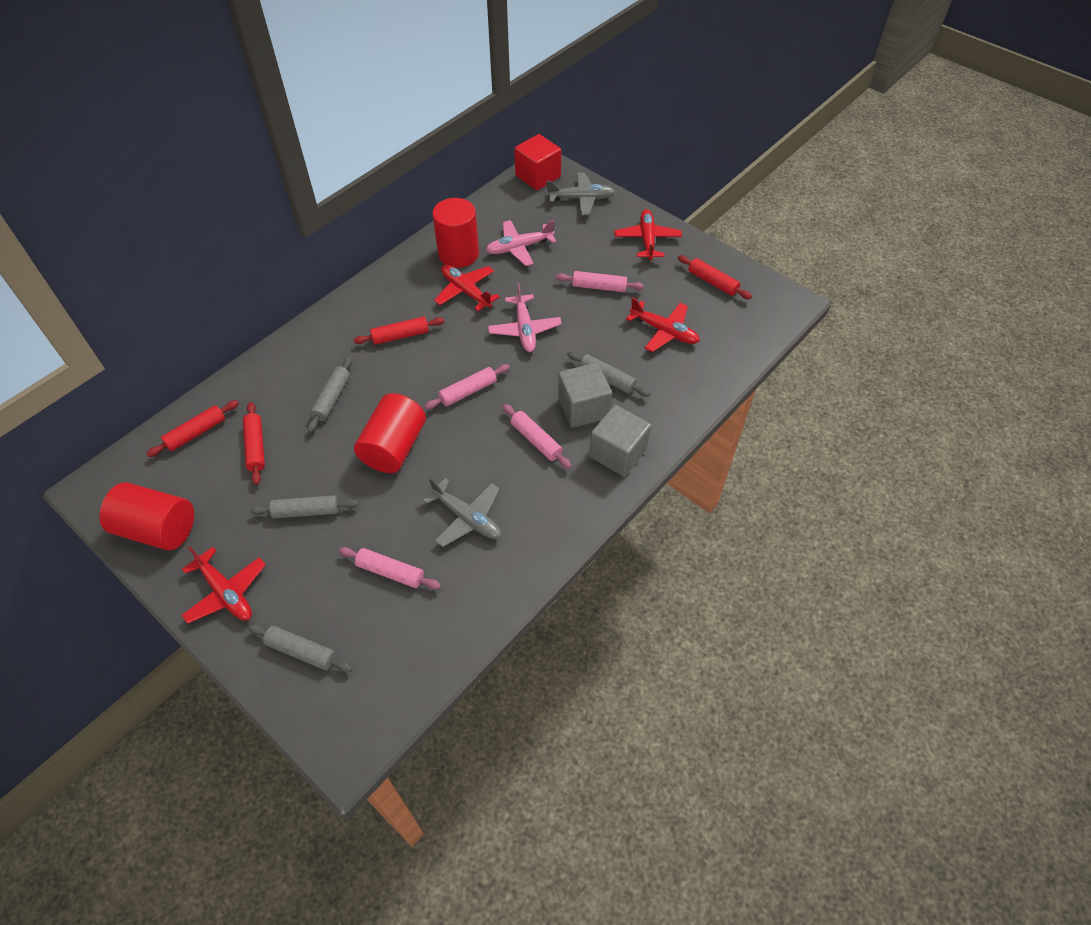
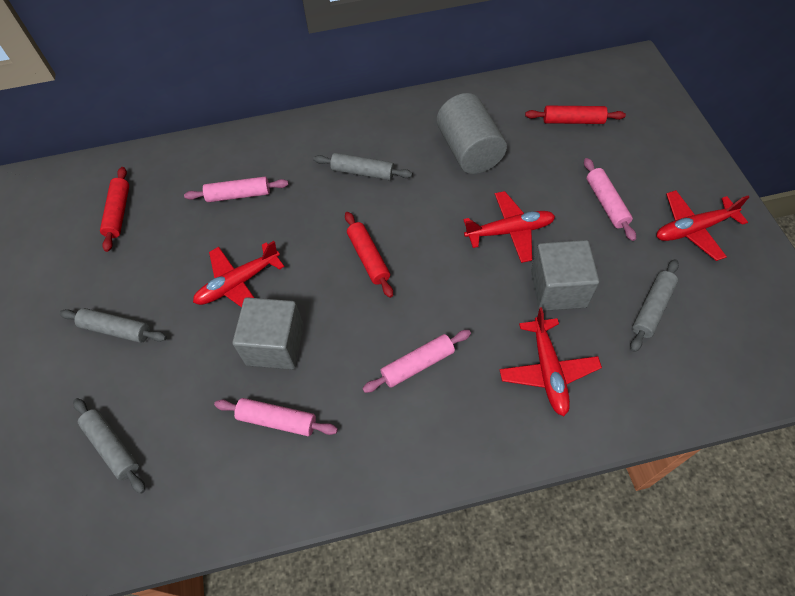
grey cylinder: none = 0 -> [437,93,507,174] = 1
grey plane: [423,477,501,547] [546,172,615,215] = 2 -> none = 0
pink plane: [486,220,556,266] [488,283,562,352] = 2 -> none = 0
red cube: [514,134,561,190] = 1 -> none = 0
red cylinder: [99,482,194,550] [354,393,426,473] [433,198,479,268] = 3 -> none = 0
red rolling pin: [146,400,239,457] [243,402,265,485] [354,317,445,345] [678,255,752,299] = 4 -> [100,167,129,252] [345,212,393,298] [525,106,626,124] = 3

